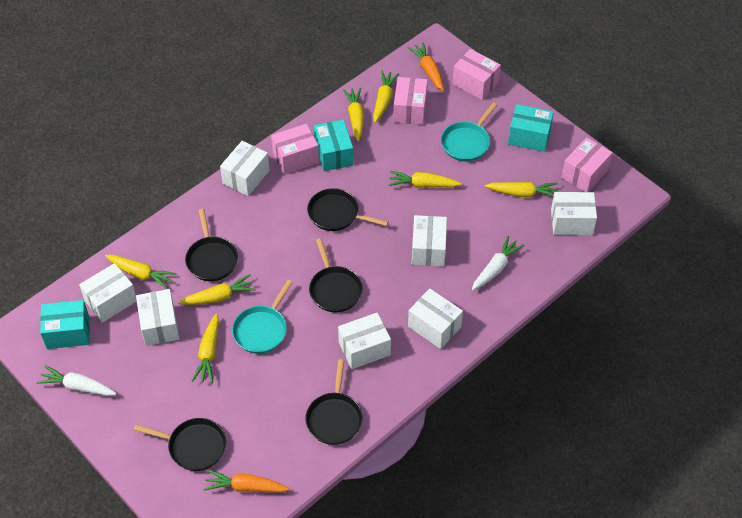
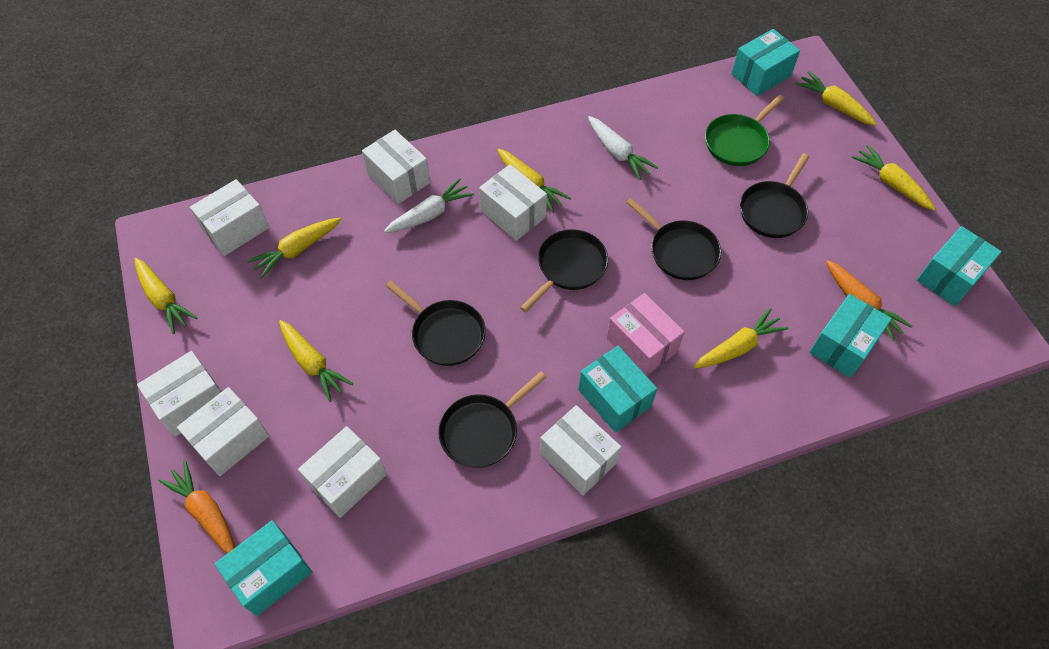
green pan: none = 0 -> [705,95,784,166] = 1
pink box: [271,124,319,175] [393,77,428,125] [452,49,501,100] [561,137,613,192] = 4 -> [607,293,685,376] = 1
turquoise box: [40,300,90,349] [314,120,353,171] [508,104,554,152] = 3 -> [215,520,312,616] [578,346,657,433] [731,29,800,96] [809,294,892,378] [917,226,1002,306] = 5
turquoise pan: [232,280,293,354] [441,102,497,161] = 2 -> none = 0

